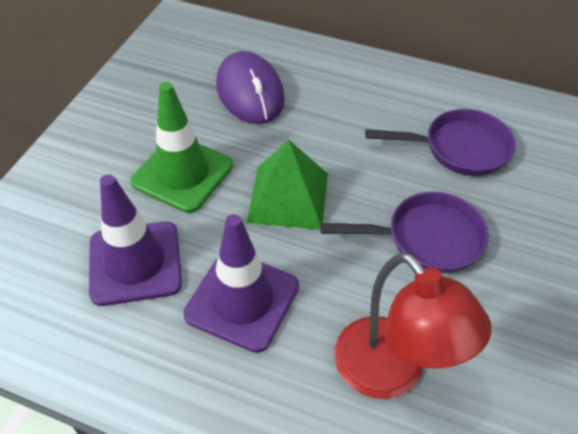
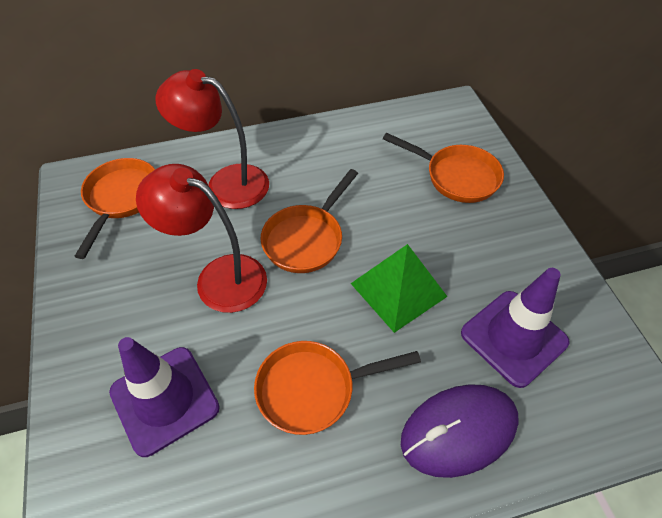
green traffic cone: [130,82,233,213] = 1 -> none = 0
orange pan: none = 0 -> [74,158,155,259] [254,341,421,435] [261,169,358,273] [383,133,504,203] = 4
purple pan: [320,192,489,273] [365,109,516,176] = 2 -> none = 0
red lamp: [334,252,492,399] = 1 -> [136,164,267,313] [155,69,269,209] = 2

